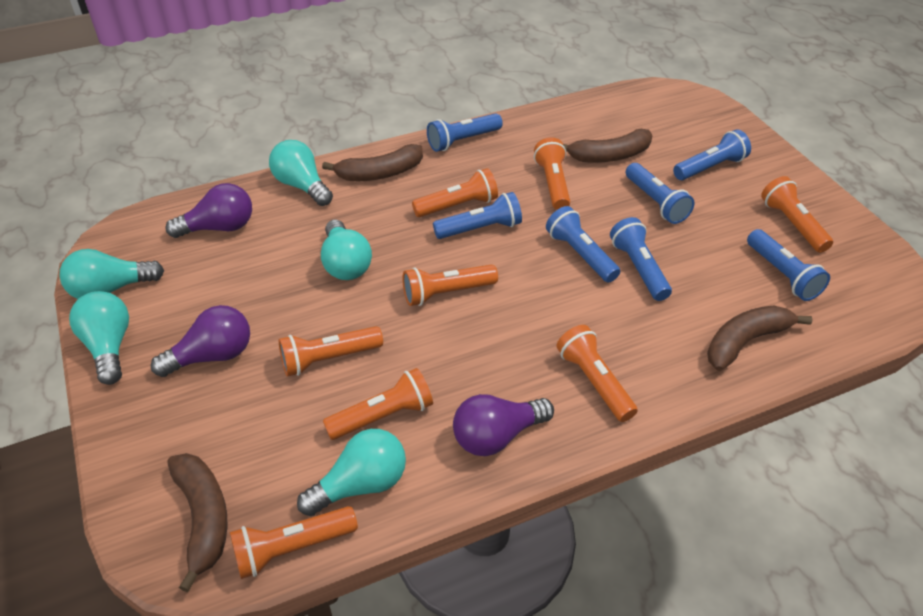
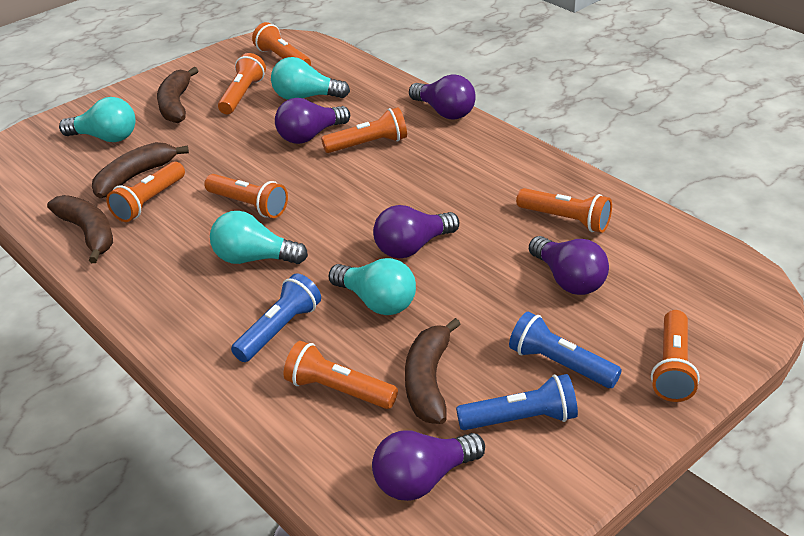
blue flashlight: [427,113,503,152] [433,192,522,239] [546,206,620,282] [610,217,672,301] [626,163,695,224] [673,129,751,180] [747,229,830,301] = 7 -> [231,273,321,362] [456,374,578,430] [509,312,622,388] = 3
purple light bulb: [151,305,250,377] [165,183,252,238] [453,394,554,456] = 3 -> [275,98,350,144] [372,430,485,501] [373,205,459,258] [409,74,476,120] [529,236,609,295] = 5
turquoise light bulb: [59,249,164,299] [69,291,129,385] [269,140,333,206] [297,429,406,516] [321,220,372,280] = 5 -> [59,97,136,142] [210,211,308,264] [271,57,350,100] [329,258,416,315] = 4

